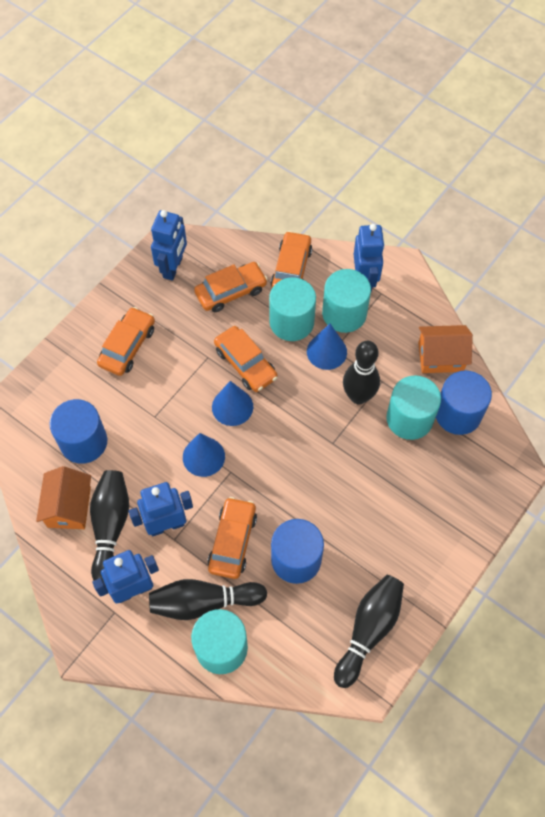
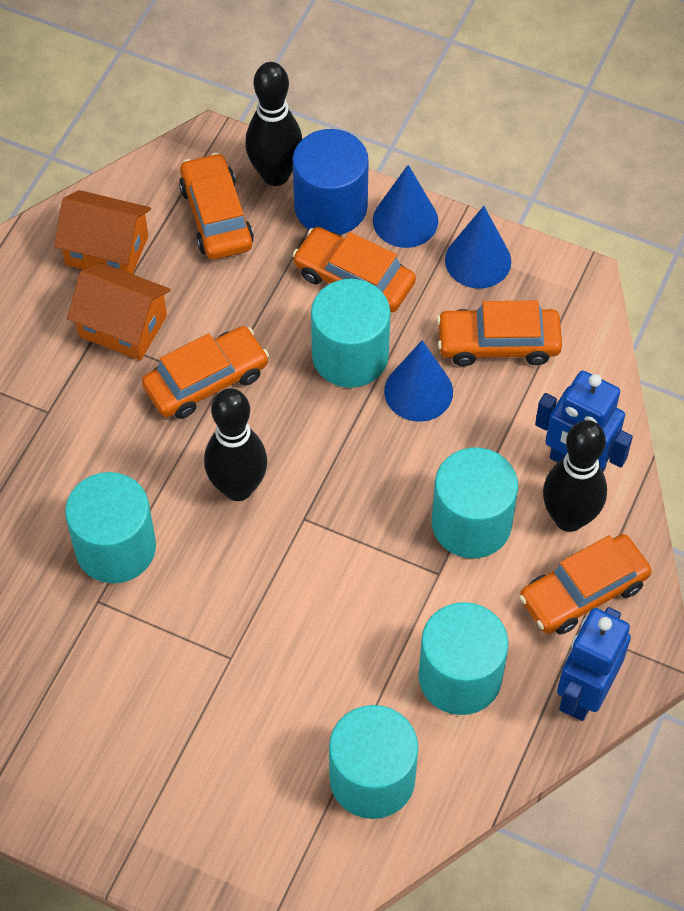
black bowling pin: [90,470,129,584] [149,579,267,620] [334,575,404,688] [343,341,380,404] = 4 -> [204,388,267,501] [245,62,302,186] [543,420,607,532] = 3
blue cylinder: [49,399,107,464] [271,519,324,584] [436,370,492,435] = 3 -> [293,129,369,235] = 1
blue robot: [92,550,159,603] [128,482,193,536] [151,210,187,281] [353,224,385,292] = 4 -> [535,371,633,472] [557,607,631,721] = 2
turquoise cylinder: [191,609,248,674] [269,277,316,341] [322,269,371,333] [386,375,441,440] = 4 -> [65,472,156,583] [311,279,391,388] [329,705,418,819] [419,602,508,715] [432,448,518,558] = 5

